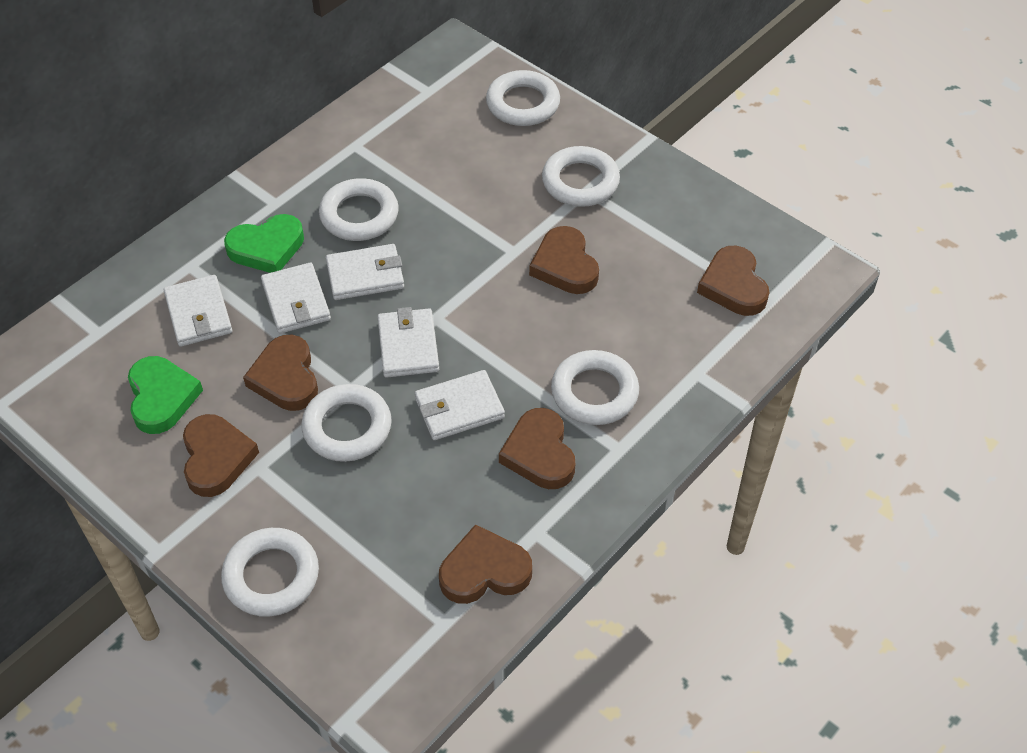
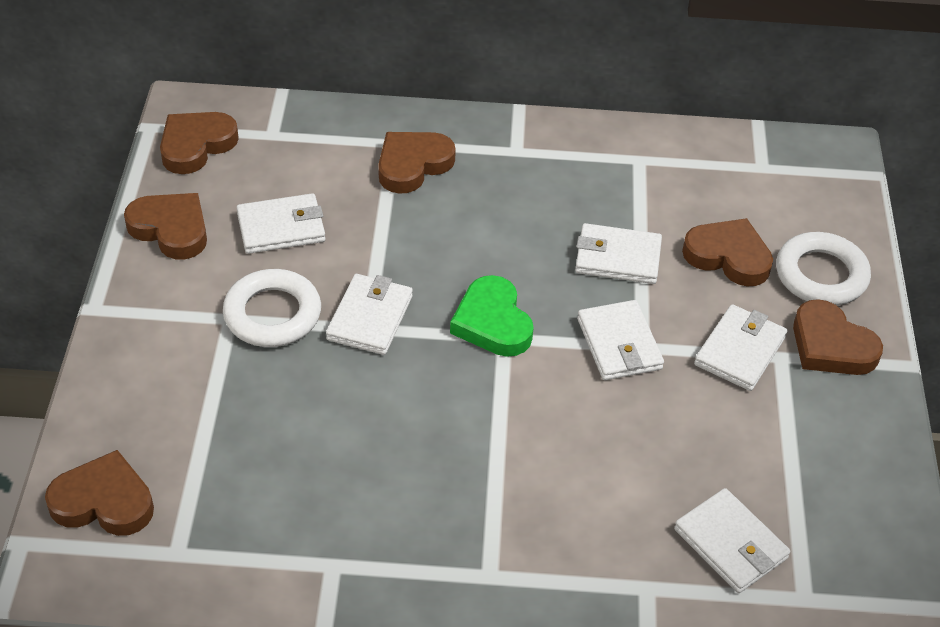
green heart: [128,356,203,434] [224,214,304,273] = 2 -> [450,275,534,357] = 1
white ring: [221,528,319,617] [301,384,392,462] [319,178,399,241] [486,70,560,126] [542,146,620,207] [551,350,639,425] = 6 -> [223,269,321,347] [776,232,871,305] = 2
white wallet: [164,275,232,347] [261,263,331,334] [326,244,404,300] [377,307,439,378] [415,370,505,440] = 5 -> [237,193,326,254] [326,274,413,355] [575,223,662,284] [577,300,664,380] [674,488,790,593] [694,304,787,391] = 6

